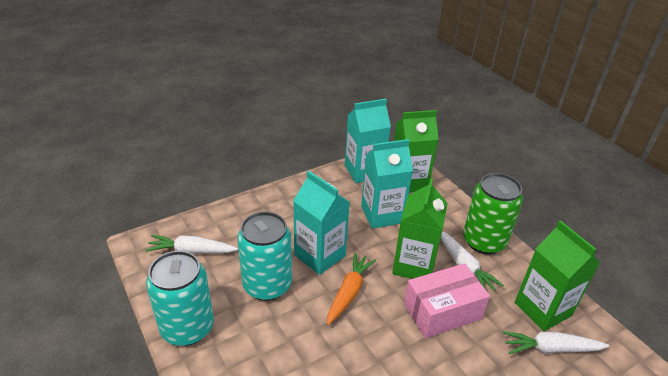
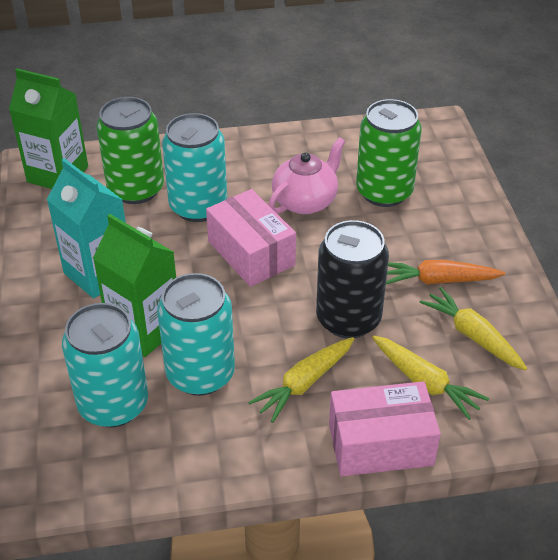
black can: none = 0 -> [316,220,389,338] = 1
green can: [463,173,523,254] = 1 -> [96,97,164,204] [356,99,422,207] = 2
green carton: [392,178,448,279] [394,110,439,192] [515,220,600,331] = 3 -> [9,68,88,189] [93,214,176,357] = 2
pink box: [404,263,490,339] = 1 -> [206,189,296,287] [329,381,441,477] = 2
pink teapot: none = 0 -> [268,137,345,214] = 1
turquoise can: [146,251,214,346] [237,212,292,301] = 2 -> [62,303,148,428] [157,273,235,396] [162,113,227,222] = 3
turquoise carton: [293,171,350,275] [345,99,391,183] [361,139,413,229] = 3 -> [47,158,126,298] = 1
white carrot: [145,235,238,253] [441,231,504,291] [503,331,609,354] = 3 -> none = 0
yellow carrot: none = 0 -> [248,337,354,423] [372,335,489,420] [419,287,527,370] = 3

